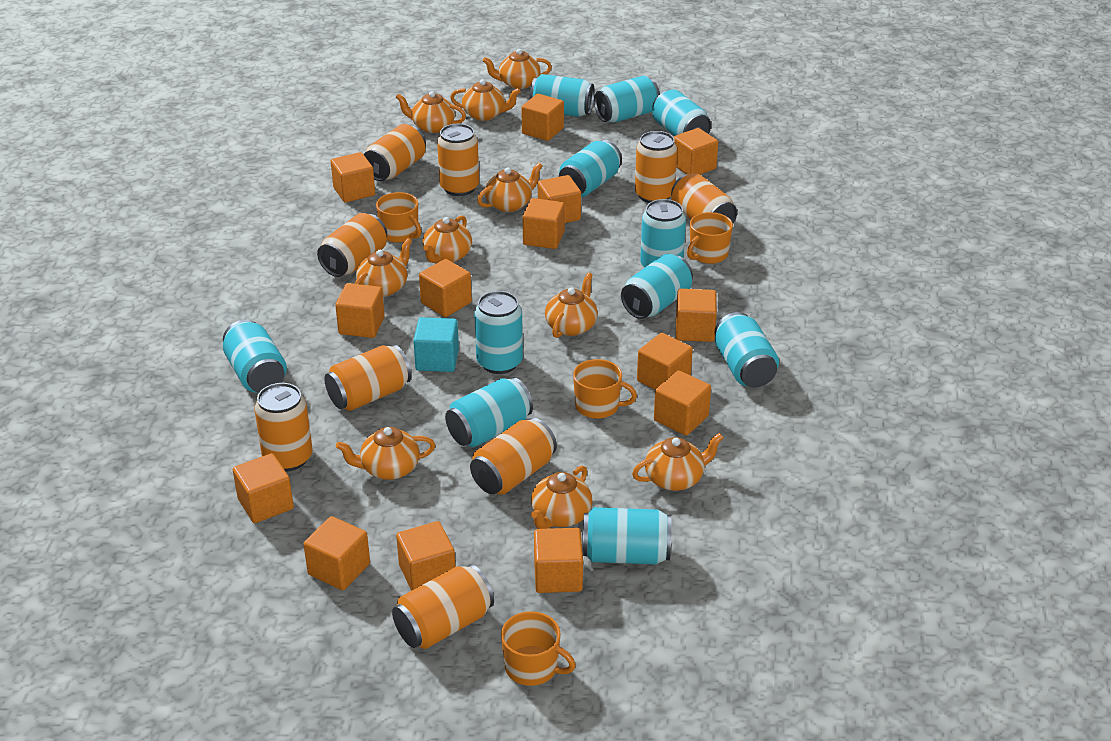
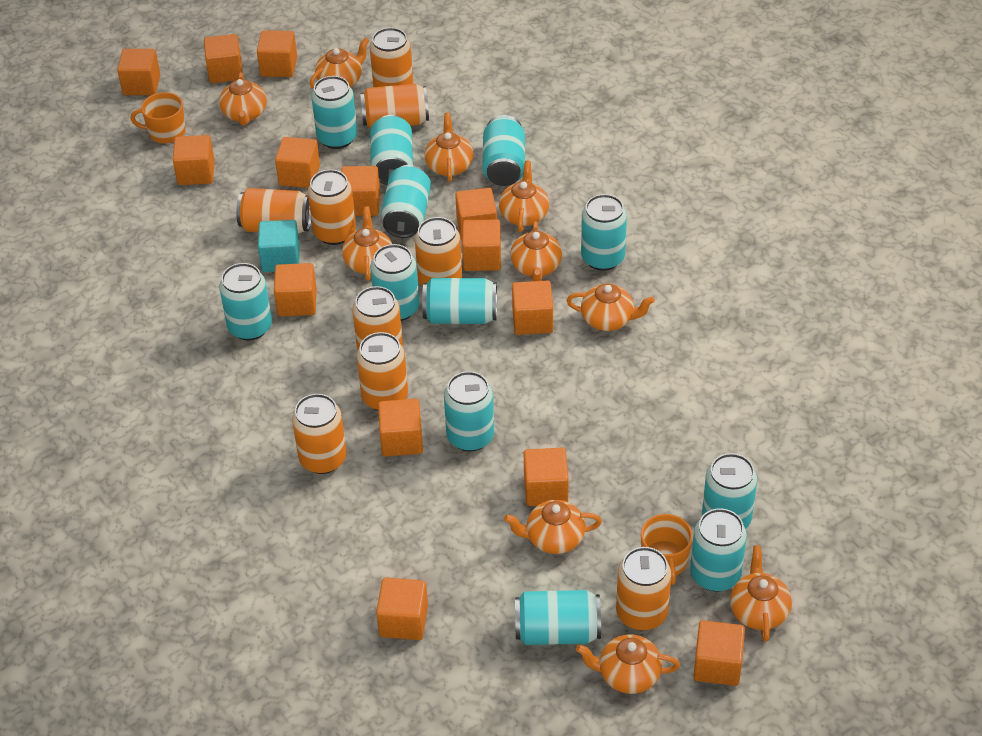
orange mug: [376,192,421,243] [501,611,576,686] [573,359,637,419] [687,212,733,264] = 4 -> [130,92,186,143] [641,514,693,585] = 2
turquoise can: [223,320,287,393] [445,377,533,447] [474,291,523,374] [530,74,595,117] [559,140,622,197] [582,507,672,565] [594,76,660,123] [621,254,693,319] [640,199,686,268] [652,90,711,136] [715,312,779,387] = 11 -> [219,263,272,340] [311,76,357,149] [370,115,413,185] [371,244,419,321] [381,165,431,238] [422,278,497,324] [444,371,494,451] [483,115,525,186] [515,590,601,645] [581,194,627,271] [690,508,747,592] [702,453,757,529] = 12

